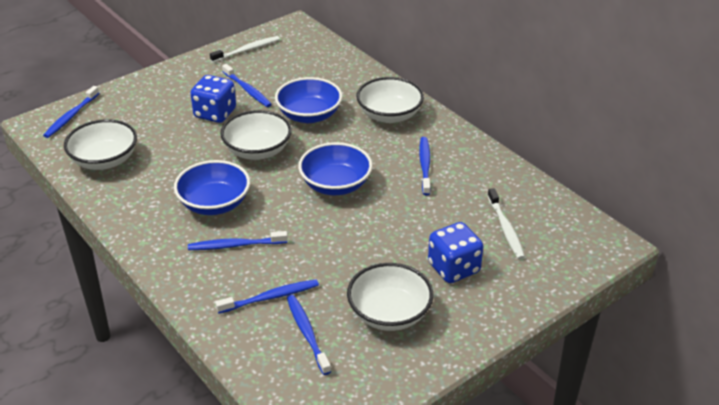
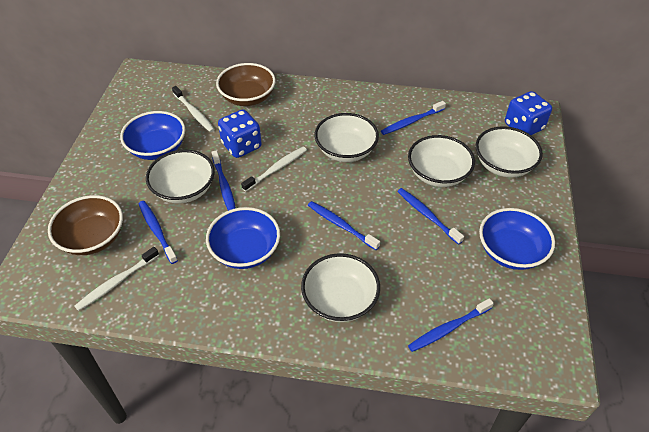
brown bowl: none = 0 -> [48,195,123,255] [216,63,276,106] = 2
white bowl: [64,119,137,170] [220,110,292,160] [347,263,433,331] [356,77,424,123] = 4 -> [146,150,215,204] [301,253,380,322] [314,113,379,162] [408,135,475,187] [476,126,543,178] = 5
white toothbrush: [210,36,280,62] [487,188,525,259] = 2 -> [75,247,159,311] [172,86,215,132] [241,147,307,192] = 3

